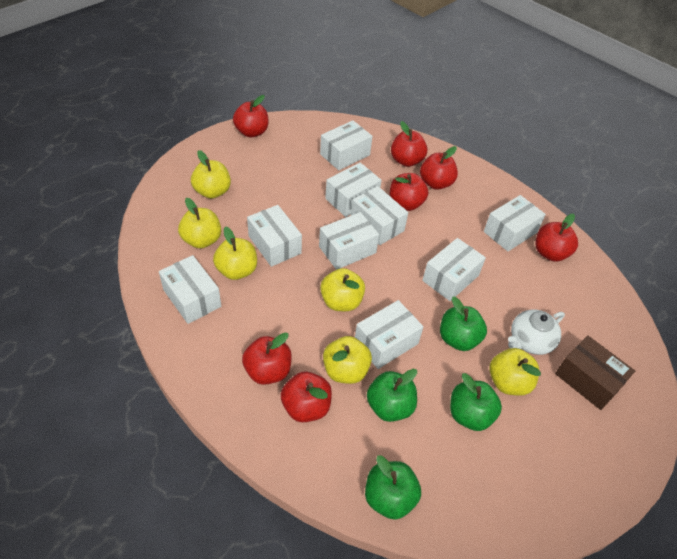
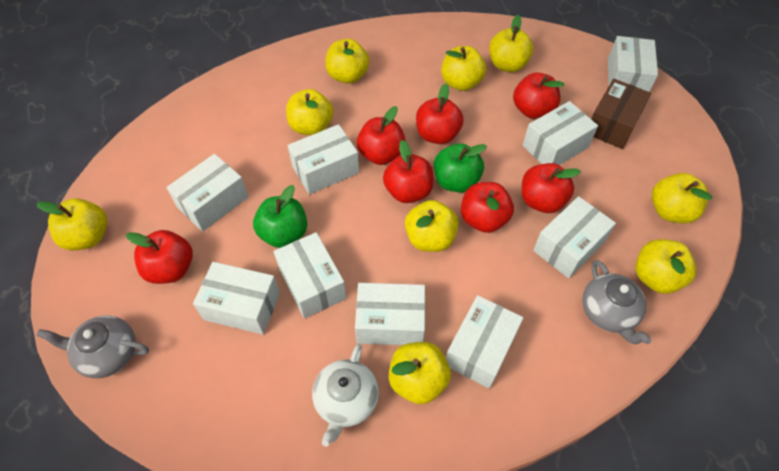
green apple: [365,455,421,520] [367,369,417,422] [440,297,487,351] [450,373,502,431] = 4 -> [253,185,307,248] [434,143,487,193] = 2
grey teapot: none = 0 -> [36,315,149,378] [582,260,652,344] = 2
yellow apple: [178,198,221,249] [191,150,231,199] [213,226,257,280] [320,268,365,311] [323,336,372,384] [489,348,541,396] = 6 -> [36,198,107,250] [286,89,333,136] [325,39,370,84] [389,342,451,404] [405,200,459,252] [441,46,486,91] [489,14,533,72] [635,239,696,294] [652,173,712,223] = 9

